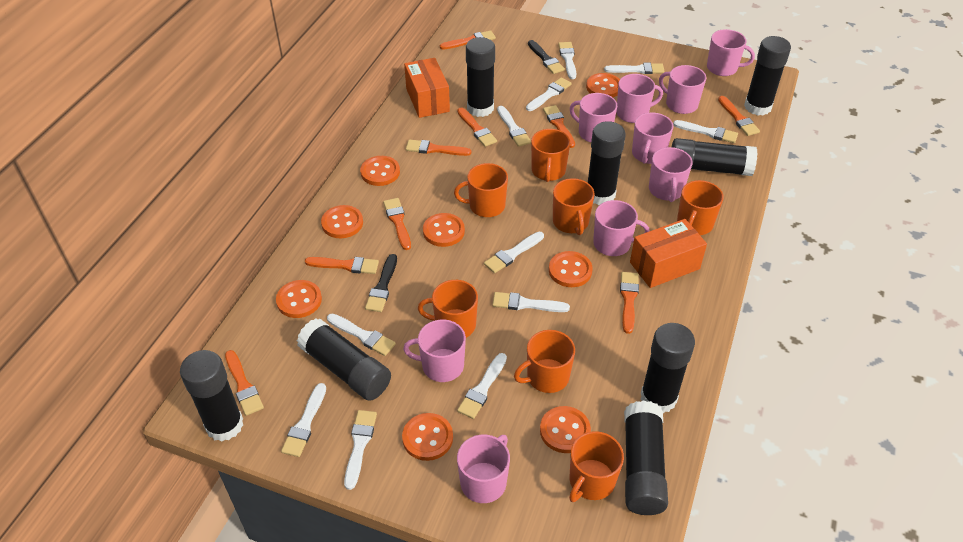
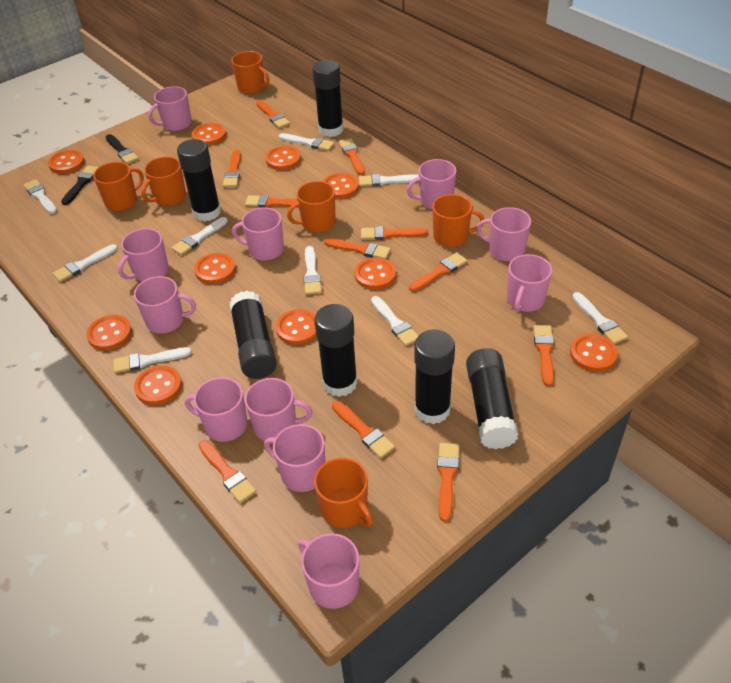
black glue stick: [180,350,243,442] [297,318,391,401] [466,37,495,117] [588,121,626,205] [624,400,668,515] [641,323,695,413] [672,138,757,176] [744,36,791,115] = 8 -> [177,139,221,222] [229,291,277,379] [312,60,344,137] [314,304,358,397] [414,330,455,424] [466,348,518,449] = 6
orange box: [404,58,450,118] [630,219,707,288] = 2 -> none = 0
orange brush: [225,350,264,416] [305,257,379,274] [383,198,411,250] [406,139,471,156] [440,30,496,50] [457,108,497,147] [543,105,575,148] [620,272,639,334] [718,96,760,136] = 9 -> [199,440,256,503] [223,150,241,187] [245,195,299,208] [256,100,290,128] [324,238,391,259] [332,401,395,458] [339,138,365,175] [361,226,428,240] [409,253,468,292] [437,443,459,522] [533,325,554,386] = 11
orange button: [276,280,322,318] [321,205,363,238] [360,156,400,186] [402,413,453,461] [423,213,465,247] [540,406,591,453] [549,251,592,287] [586,73,620,97] = 8 -> [48,150,85,174] [86,315,132,350] [134,365,182,405] [192,123,226,146] [194,253,236,284] [265,146,301,170] [276,309,316,345] [323,173,359,199] [355,258,396,290] [570,333,618,372] = 10
orange mug: [418,280,478,338] [454,163,508,217] [514,330,575,393] [531,129,570,182] [553,178,595,235] [569,431,624,502] [677,180,724,235] = 7 -> [93,162,144,211] [141,156,186,206] [231,51,269,94] [287,181,336,233] [314,458,373,528] [432,194,484,247] = 6
pink mug: [403,320,466,382] [457,435,510,503] [570,93,617,142] [593,200,649,256] [616,74,663,123] [632,112,673,164] [649,147,693,202] [659,65,706,114] [707,29,755,76] = 9 -> [118,228,169,281] [134,276,196,334] [148,86,192,131] [185,377,247,442] [232,208,284,261] [244,378,313,441] [264,424,325,492] [298,533,359,609] [407,159,456,209] [477,207,531,262] [507,254,552,312] = 11
white brush: [281,383,326,457] [327,313,396,356] [344,410,377,490] [457,353,507,419] [484,232,544,273] [492,292,570,312] [497,106,531,147] [526,77,572,111] [558,42,576,79] [604,63,665,74] [673,120,738,143] = 11 -> [23,179,57,214] [52,244,118,282] [113,347,192,373] [171,217,228,255] [279,133,334,151] [303,246,322,295] [359,174,419,187] [371,296,418,346] [572,292,628,344] = 9

